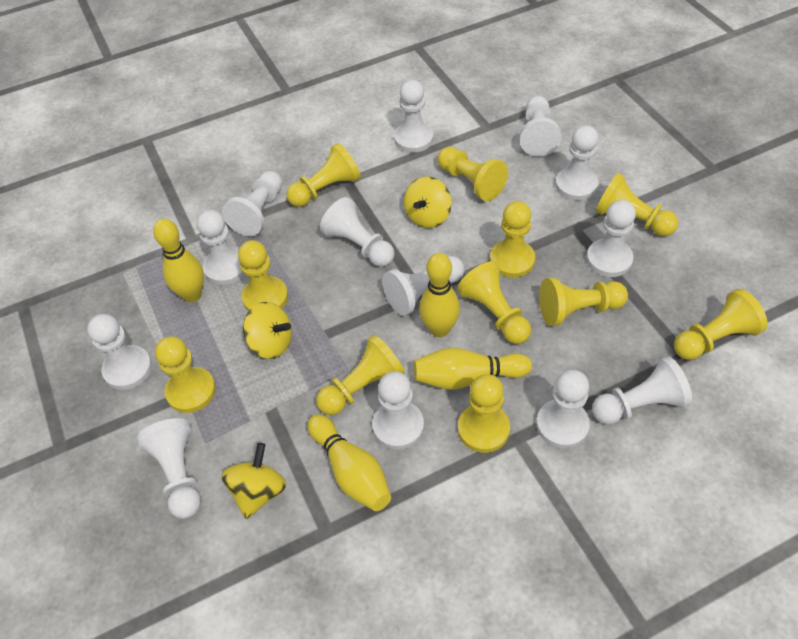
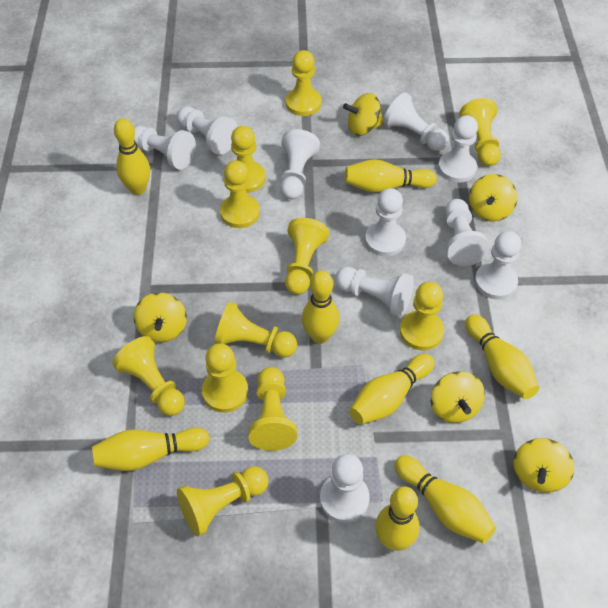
white pawn: [87,314,152,390] [137,418,201,519] [197,210,245,285] [222,171,283,236] [320,197,395,267] [372,371,424,450] [383,256,464,316] [394,80,433,153] [520,96,561,157] [536,370,590,449] [555,125,599,201] [586,200,636,277] [592,356,692,425] = 13 -> [134,126,196,170] [176,106,238,155] [280,129,320,199] [320,454,370,523] [335,267,414,317] [365,188,406,256] [383,92,449,151] [438,115,478,183] [445,199,489,266] [475,231,521,300] = 10
yellow bowling pin: [153,219,204,302] [308,414,391,511] [413,348,532,390] [419,253,460,337] = 4 -> [92,427,209,471] [114,118,150,195] [302,271,339,344] [345,159,437,192] [349,354,435,424] [375,486,419,551] [395,455,496,544] [465,314,539,399] = 8
yellow spinning top: [221,443,286,519] [243,302,292,359] [404,177,452,228] = 3 -> [134,293,187,342] [343,93,384,136] [431,371,485,423] [469,174,517,221] [514,438,574,493] = 5

